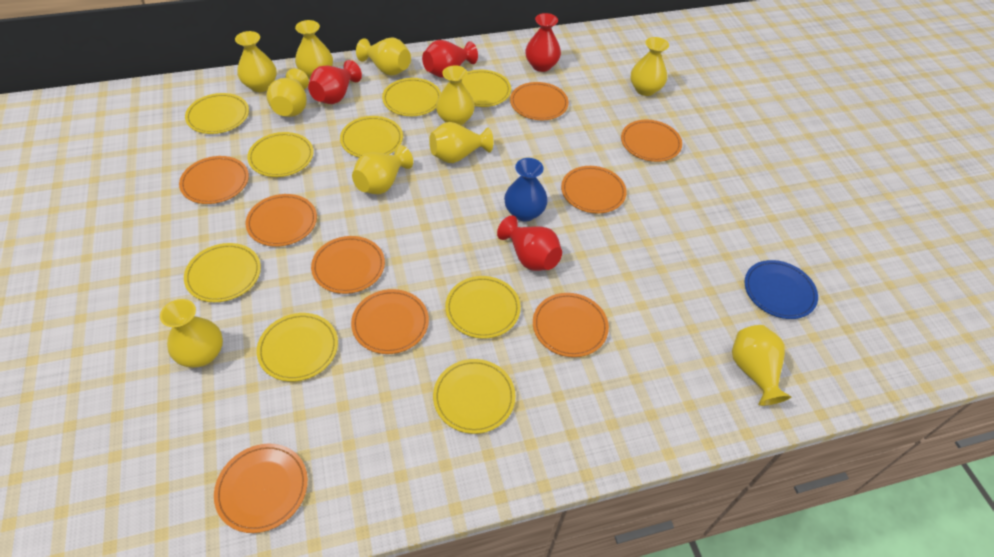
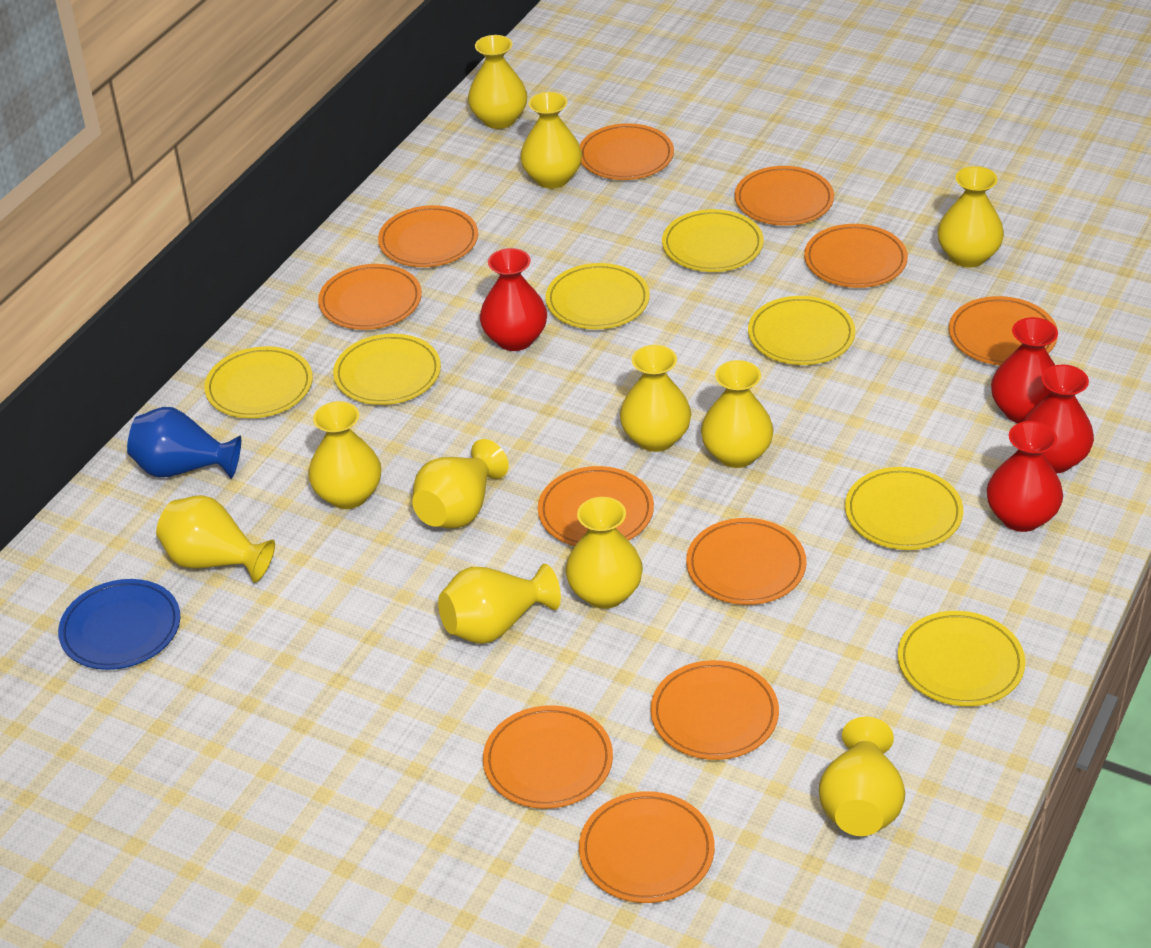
orange plate: [179,156,249,204] [214,444,308,533] [245,194,317,247] [311,236,385,294] [351,289,429,354] [510,82,569,120] [533,293,609,357] [561,166,627,214] [621,120,682,162] = 9 -> [318,264,422,330] [378,205,478,267] [483,705,613,809] [538,466,654,546] [579,123,674,180] [579,791,715,903] [651,660,779,760] [686,518,807,605] [735,166,834,226] [804,224,908,288] [949,296,1058,366] = 11
yellow plate: [184,243,261,302] [185,93,249,134] [247,132,314,177] [257,313,338,382] [340,116,403,158] [382,78,441,116] [433,359,516,434] [445,276,521,339] [461,70,511,107] = 9 -> [204,346,313,418] [333,334,441,405] [546,263,650,330] [662,209,764,272] [748,296,855,365] [845,467,963,550] [898,611,1025,706] = 7
yellow vase: [160,299,223,367] [235,31,277,92] [266,69,309,117] [295,20,333,79] [352,145,413,194] [356,37,411,76] [429,122,493,163] [436,65,475,125] [631,37,669,96] [732,325,791,406] = 10 -> [156,495,275,583] [308,401,381,509] [412,439,509,528] [438,564,561,644] [468,35,527,129] [520,92,582,188] [566,497,643,609] [620,345,691,452] [701,360,774,468] [819,716,905,836] [938,166,1004,268] = 11

